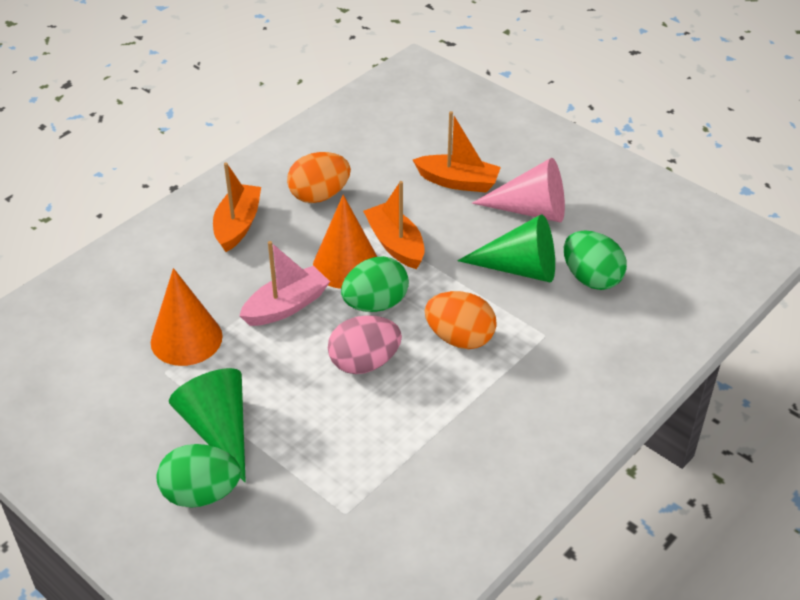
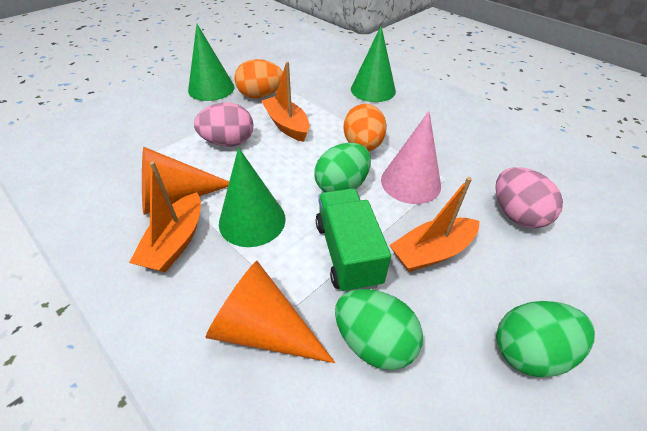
green cone: [169,368,246,482] [457,214,555,282] = 2 -> [188,24,234,101] [219,148,286,247] [351,26,396,102] = 3
green truck: none = 0 -> [316,188,391,293] = 1
pink boat: [239,241,330,326] = 1 -> none = 0
pink egg: [328,315,402,374] = 1 -> [194,103,254,147] [495,167,563,228] = 2

